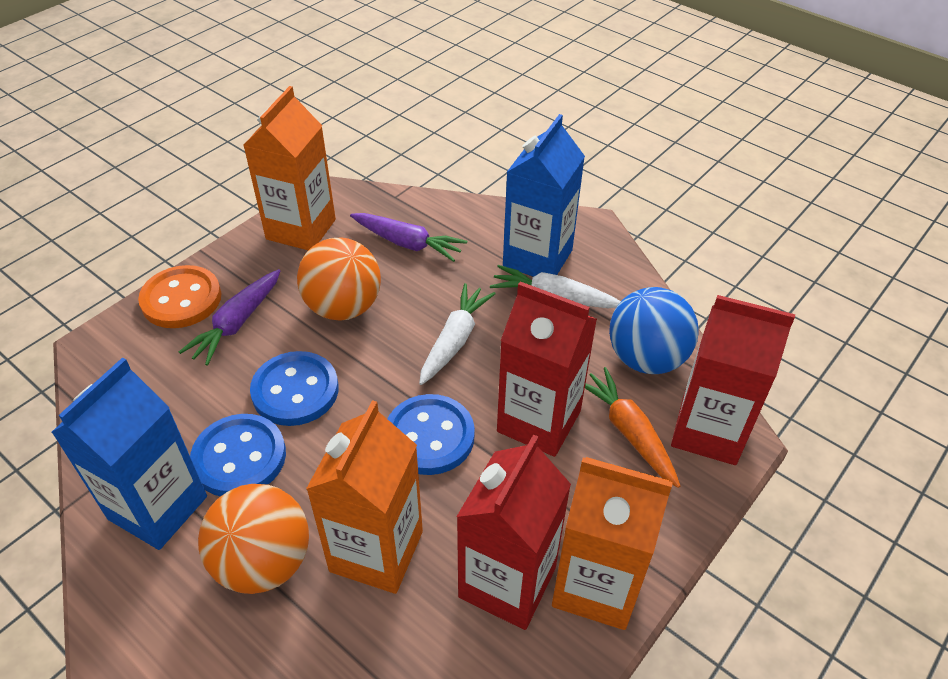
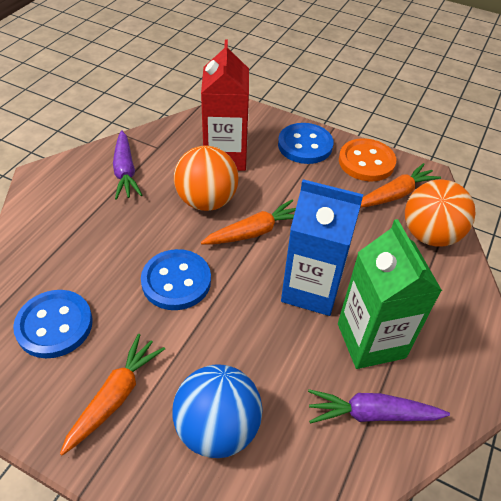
blue carton: [51,358,207,550] [503,114,585,277] = 2 -> [281,179,364,316] = 1
green carton: none = 0 -> [338,219,442,369] = 1
orange carrot: [585,367,680,488] = 1 -> [60,334,165,456] [201,200,296,245] [361,163,441,207] = 3
orange carton: [243,86,336,250] [306,400,423,594] [552,457,673,630] = 3 -> none = 0
red carton: [456,434,571,630] [497,281,597,457] [671,295,795,465] = 3 -> [201,39,249,171] = 1
white carrot: [419,283,496,385] [490,265,621,308] = 2 -> none = 0

